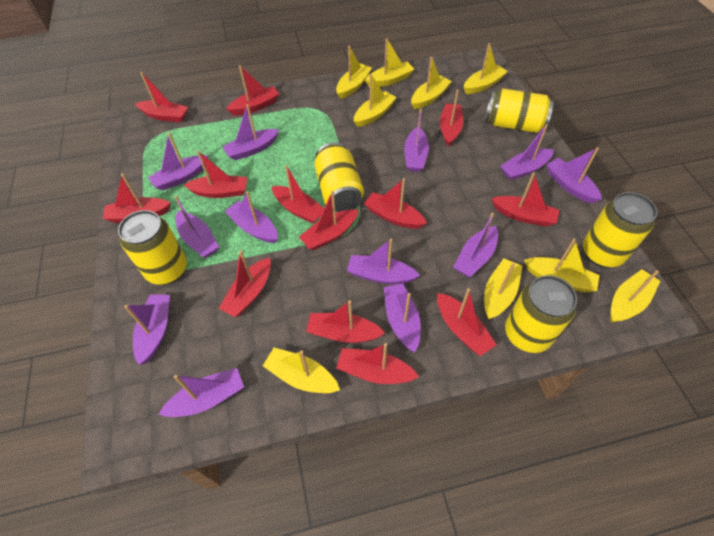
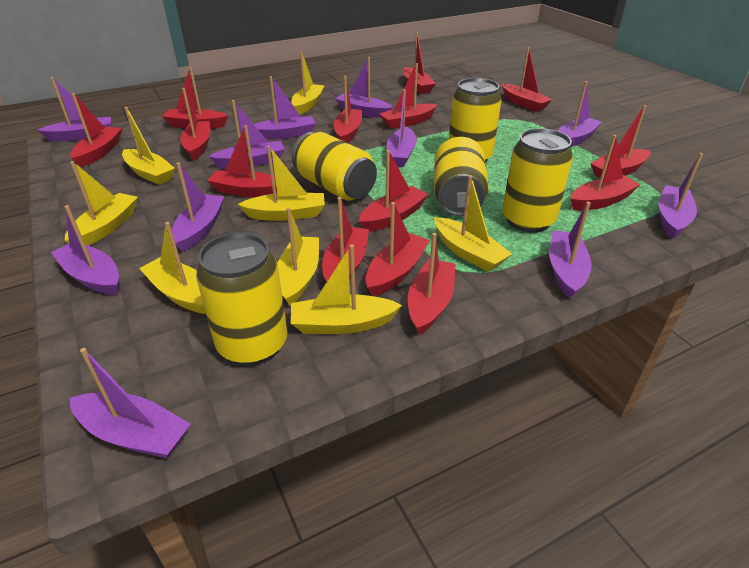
purple boat: [124,294,170,365] [148,133,208,191] [159,368,244,417] [175,196,219,258] [222,104,279,160] [225,191,278,243] [347,239,420,284] [384,283,421,352] [404,109,429,172] [454,213,498,277] [500,124,554,181] [546,147,602,203] = 12 -> [38,77,111,141] [51,205,119,295] [70,348,191,459] [172,163,225,252] [209,100,285,169] [254,76,316,140] [335,57,393,118] [387,89,417,167] [549,202,592,299] [558,81,602,147] [658,153,703,239] = 11
red boat: [103,173,171,223] [135,72,188,122] [184,150,247,198] [218,250,271,317] [226,65,279,115] [272,165,324,224] [299,191,359,250] [306,300,385,343] [336,343,419,384] [364,178,427,229] [437,288,497,356] [440,89,463,146] [491,172,560,227] = 13 -> [70,93,122,167] [162,67,228,129] [180,88,211,160] [207,125,277,197] [322,197,369,282] [333,76,362,143] [359,150,429,232] [366,202,430,296] [379,63,437,129] [403,33,436,94] [408,233,455,335] [502,47,552,112] [571,135,641,211] [590,105,651,178] = 14
yellow boat: [263,348,340,393] [336,45,372,99] [354,74,397,127] [365,38,414,87] [411,57,452,109] [464,43,508,94] [484,258,522,319] [524,238,600,293] [610,269,661,323] = 9 -> [65,161,138,245] [122,107,175,185] [139,222,206,314] [238,145,325,221] [277,208,319,306] [291,245,402,334] [292,52,325,114] [434,175,512,272] = 8

